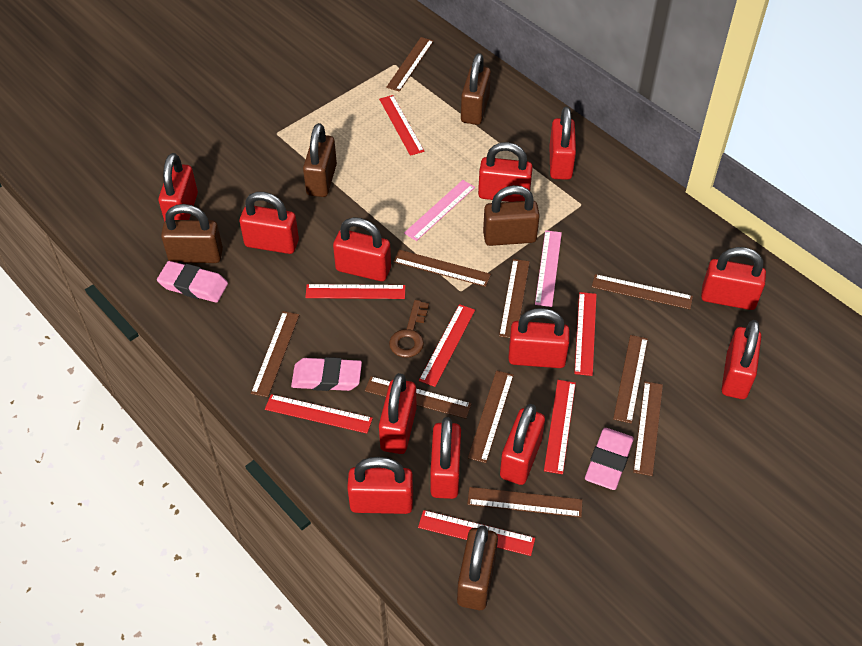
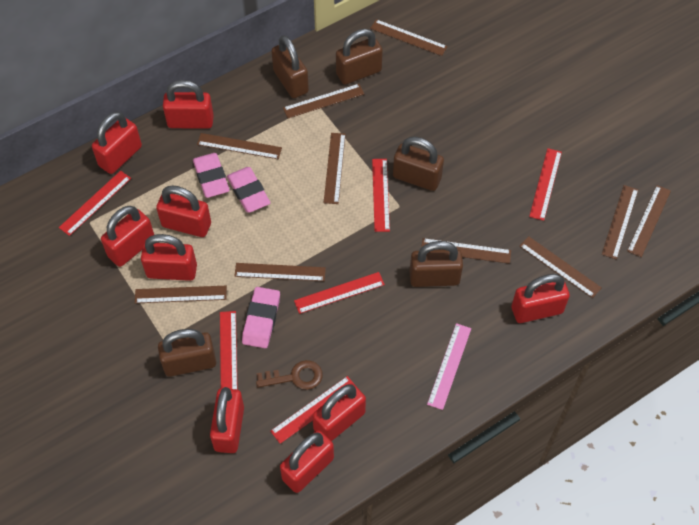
pink ruler: [404,180,475,241] [535,230,562,307] = 2 -> [427,323,471,410] = 1
red padlock: [159,153,198,222] [240,192,299,254] [333,217,391,281] [347,457,413,514] [379,373,417,454] [430,417,461,499] [478,142,533,202] [500,404,545,485] [508,308,570,368] [550,107,576,180] [701,247,766,310] [722,320,761,399] = 12 -> [92,112,142,174] [101,206,154,267] [141,234,197,281] [156,185,211,237] [163,80,214,129] [210,387,244,453] [280,430,334,493] [312,383,366,441] [511,274,570,323] = 9
red ruler: [265,394,373,433] [305,284,405,299] [379,95,425,156] [418,510,535,556] [419,304,475,387] [544,380,576,474] [574,292,597,376] = 7 -> [59,171,131,236] [220,311,238,390] [270,376,356,444] [294,272,385,314] [372,159,390,232] [529,148,562,221] = 6

